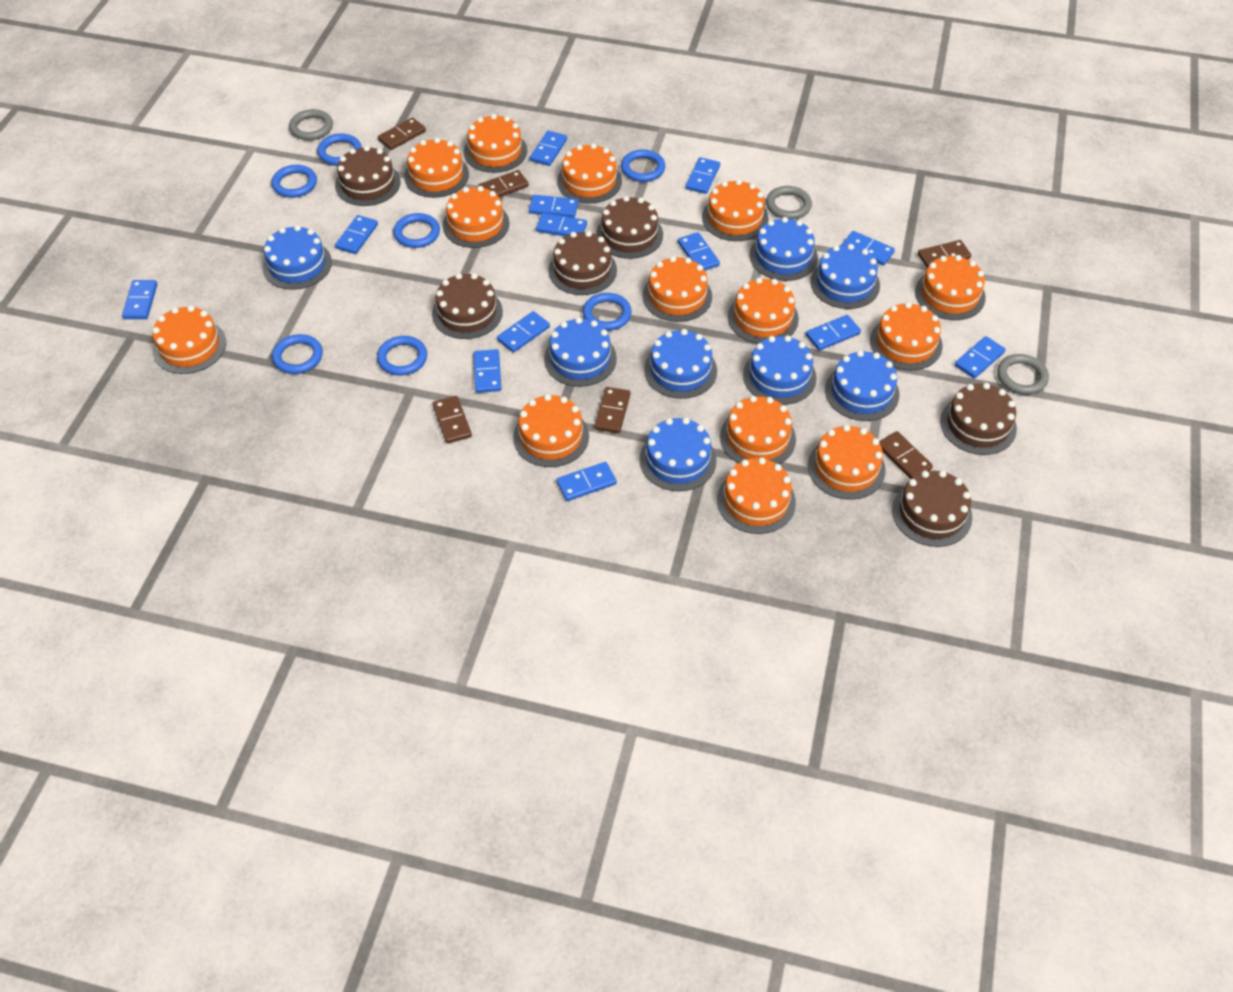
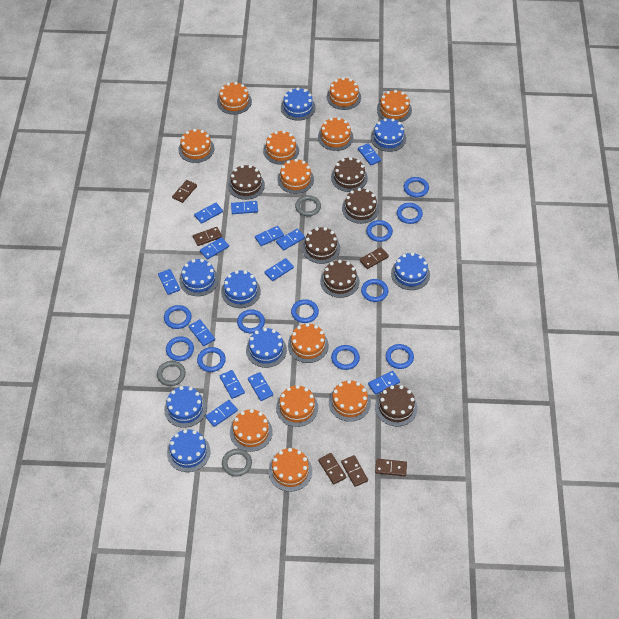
blue ring: [271,165,317,198] [272,334,323,374] [317,133,362,165] [377,336,427,376] [393,213,440,248] [583,293,632,331] [621,149,665,182] = 7 -> [164,305,192,329] [166,336,194,361] [197,347,226,372] [237,309,265,333] [291,299,319,323] [331,345,360,370] [361,279,388,302] [366,220,393,242] [386,344,414,369] [397,203,423,224] [404,177,429,197] = 11
orange cake: [152,306,226,374] [404,138,469,198] [443,186,510,248] [464,114,527,173] [513,394,589,467] [557,143,622,203] [642,256,712,322] [702,179,769,241] [717,457,796,534] [720,395,796,464] [728,278,799,344] [808,425,886,500] [870,302,943,371] [915,255,986,320] = 14 -> [178,129,214,163] [217,82,252,115] [230,409,273,452] [263,131,299,165] [269,448,312,492] [276,385,318,427] [277,159,314,194] [288,323,328,363] [318,117,354,151] [327,77,361,110] [329,380,371,422] [377,90,412,122] = 12

